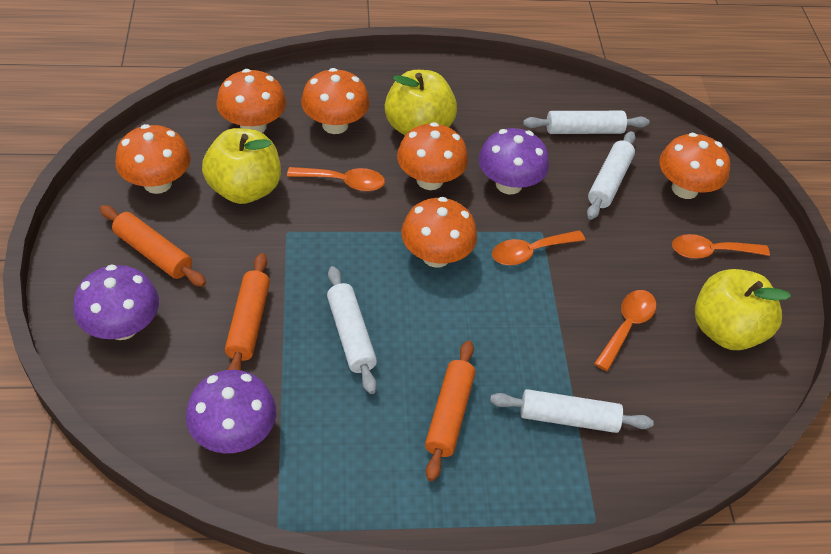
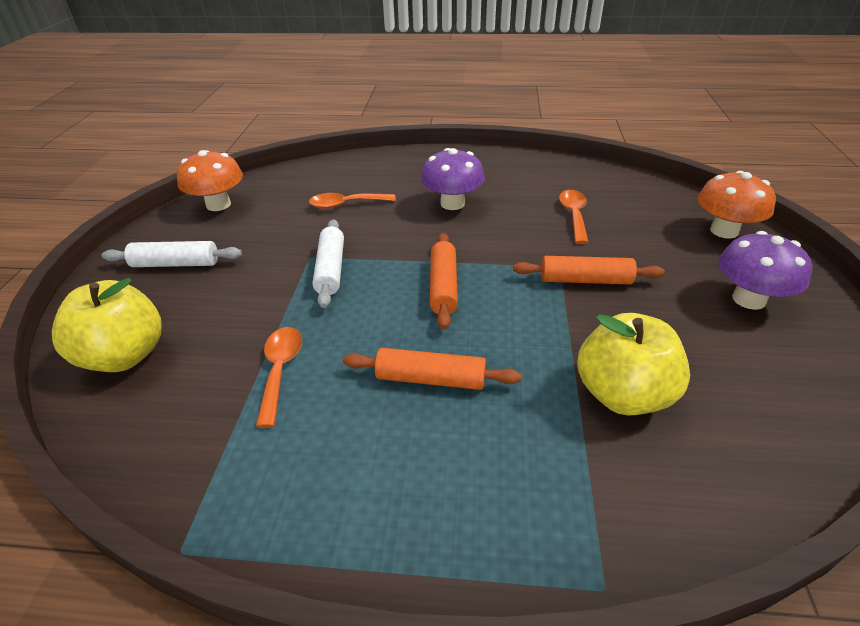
orange mushroom: [115,124,191,194] [216,69,286,133] [301,68,370,134] [397,122,468,190] [401,197,477,268] [659,133,730,199] = 6 -> [177,150,243,211] [698,171,776,239] = 2
orange spoon: [287,167,385,191] [492,230,585,265] [594,290,656,371] [672,234,770,259] = 4 -> [256,327,302,428] [309,193,396,209] [559,190,589,244] = 3
purple mushroom: [73,265,159,340] [186,370,276,453] [479,128,549,194] = 3 -> [421,148,485,210] [718,231,812,310] = 2
white rolling pin: [327,266,377,394] [490,389,654,433] [523,111,649,134] [587,131,635,220] = 4 -> [102,241,242,267] [312,219,344,308] = 2
yellow apple: [202,128,281,204] [385,70,457,135] [695,269,791,350] = 3 -> [52,278,162,372] [577,313,690,415] = 2

